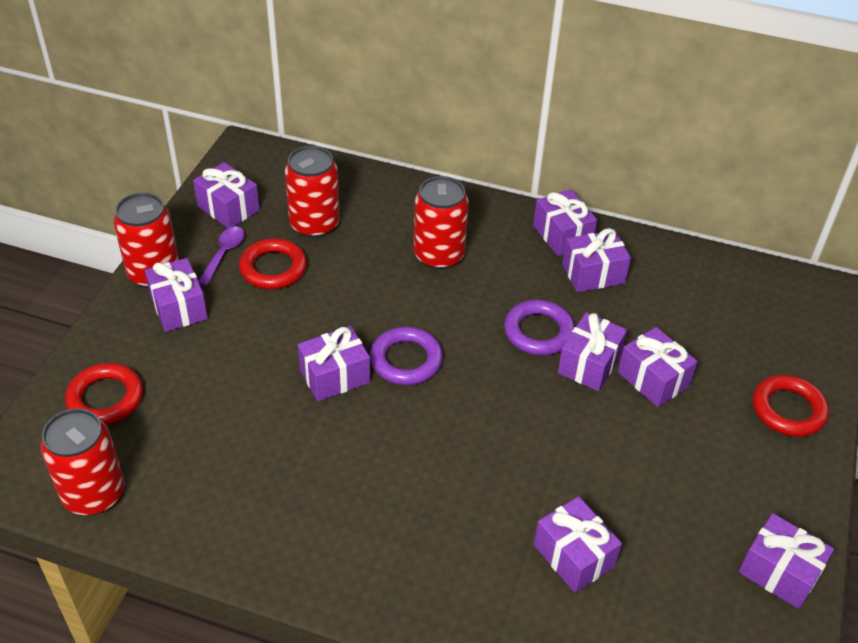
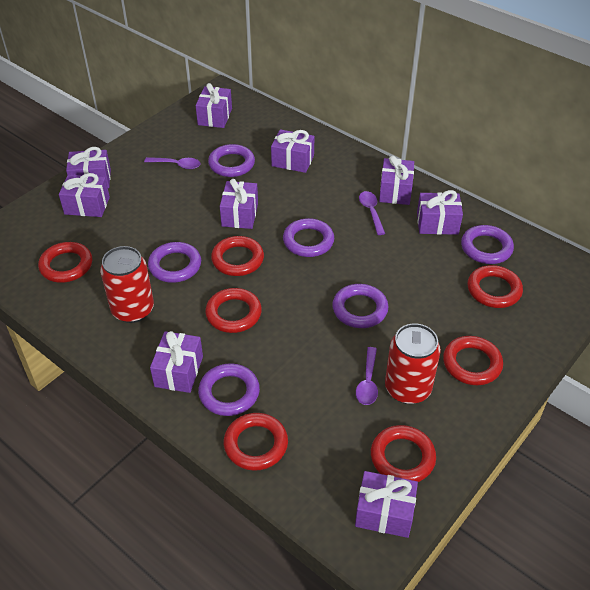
purple ring: [370,327,443,385] [504,300,575,356] = 2 -> [148,242,201,283] [198,363,260,416] [208,144,255,177] [283,218,334,257] [332,284,388,328] [461,225,514,264] = 6
purple spoon: [198,227,245,286] = 1 -> [144,157,200,169] [356,347,378,405] [359,191,385,235] = 3
red can: [40,408,125,515] [113,193,179,288] [285,146,340,238] [414,176,469,270] = 4 -> [100,246,154,323] [385,323,441,404] = 2
red ring: [65,363,143,425] [239,238,307,289] [753,375,829,437] = 3 -> [38,242,92,283] [205,288,262,333] [211,236,264,276] [224,413,288,471] [371,425,436,482] [443,336,503,385] [467,265,523,308] = 7

